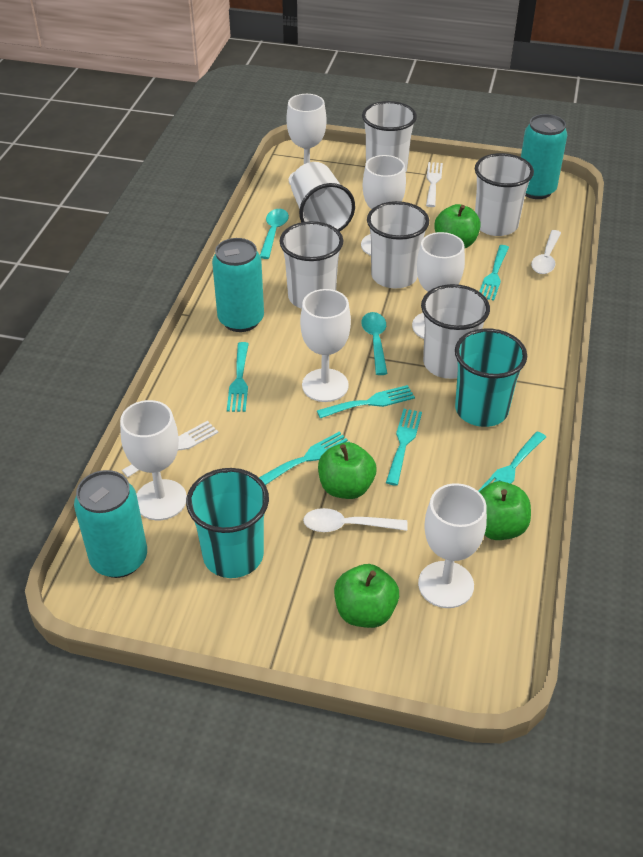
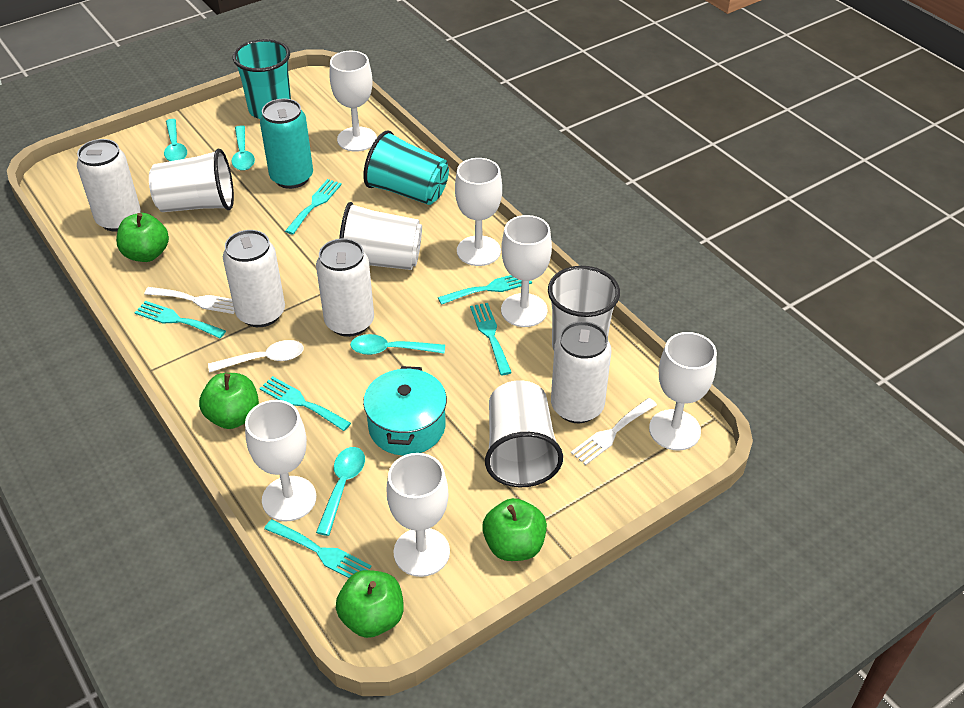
turquoise can: [74,470,147,578] [212,238,264,332] [521,114,567,199] = 3 -> [260,99,313,189] = 1
turquoise pot: none = 0 -> [363,366,447,456] = 1
turquoise spoon: [260,209,289,259] [361,312,387,375] = 2 -> [164,119,187,161] [231,125,255,171] [316,447,365,536] [350,334,445,355] = 4
white can: none = 0 -> [77,139,141,232] [223,230,285,327] [316,238,374,337] [551,321,611,423] = 4
white cup: [279,221,344,309] [291,162,355,231] [362,101,417,172] [367,201,429,288] [421,284,490,379] [475,153,534,236] = 6 -> [149,149,234,212] [339,202,422,270] [485,380,563,487] [548,266,620,350] = 4
white spoon: [303,508,408,532] [531,230,561,274] = 2 -> [208,340,304,373] = 1

